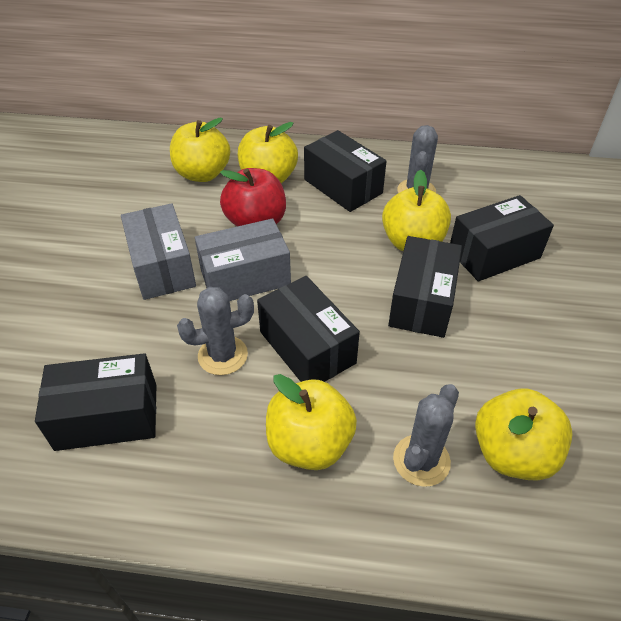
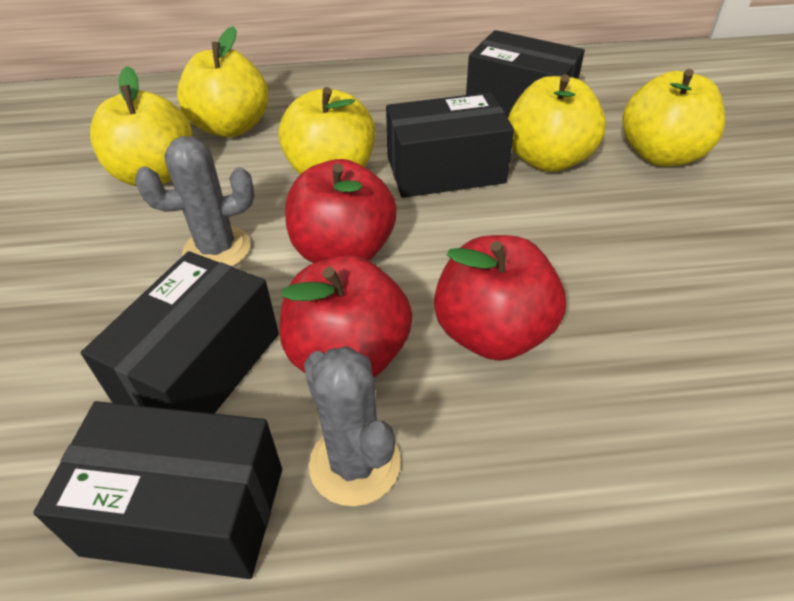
black box: [35,353,156,451] [257,276,360,382] [304,130,387,212] [388,236,462,338] [450,195,554,281] = 5 -> [33,401,282,579] [81,251,279,414] [386,92,514,198] [466,30,585,117] = 4
grey box: [121,203,196,300] [195,218,291,301] = 2 -> none = 0
grey cactus: [177,287,254,375] [393,384,459,487] [397,125,438,193] = 3 -> [135,136,254,267] [304,346,401,506] = 2
red apple: [220,168,286,227] = 1 -> [280,255,413,377] [285,159,396,263] [434,235,566,361] = 3

